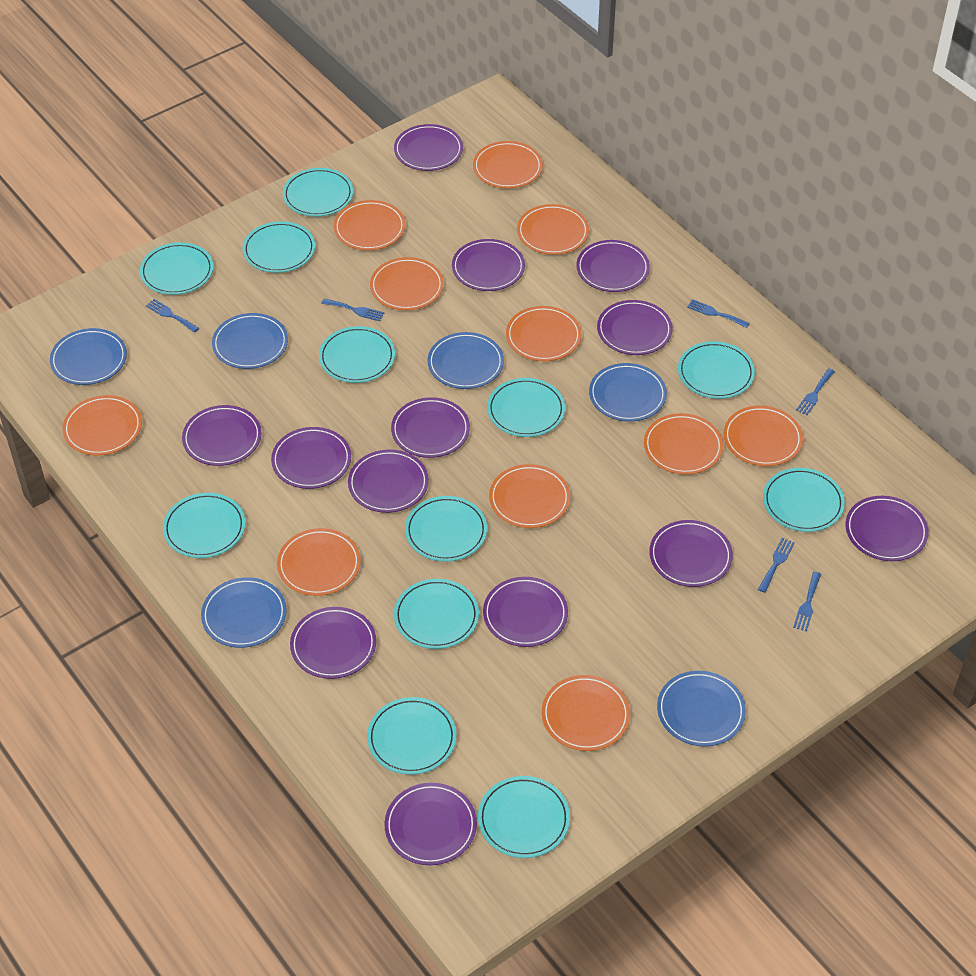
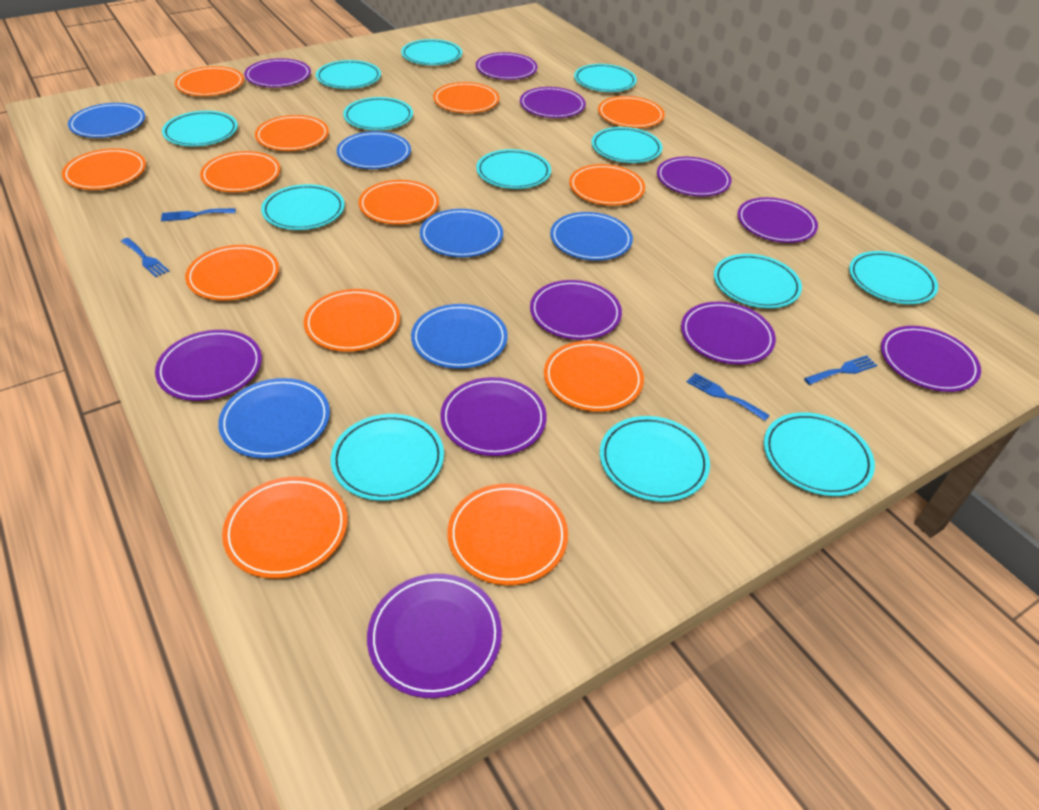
blue fork: [146,299,199,333] [321,299,384,321] [687,299,750,328] [758,538,795,593] [793,572,821,632] [796,368,835,415] = 6 -> [121,238,169,277] [161,208,236,221] [687,373,770,421] [804,355,877,385] = 4
orange plate: [63,395,142,455] [277,528,361,596] [334,200,405,250] [370,257,444,310] [473,141,543,188] [489,464,570,528] [506,306,581,361] [517,204,589,255] [542,675,630,751] [644,413,723,475] [724,406,803,466] = 11 -> [62,148,146,190] [175,66,244,96] [185,245,279,301] [200,151,281,192] [222,477,348,578] [255,115,329,151] [304,289,400,352] [358,180,439,224] [433,82,499,113] [447,483,568,585] [544,341,644,412] [569,164,645,205] [598,96,665,128] = 13
purple plate: [182,405,262,466] [271,427,351,489] [290,607,376,679] [348,450,429,513] [384,783,477,865] [391,397,470,458] [394,124,463,171] [452,239,525,291] [483,577,568,647] [576,240,650,292] [597,300,673,355] [649,520,733,587] [846,496,929,561] = 13 -> [155,330,262,401] [244,58,311,87] [367,574,502,698] [440,377,547,456] [476,52,538,80] [520,87,586,118] [530,280,622,340] [657,157,732,196] [681,302,776,364] [738,197,818,243] [881,326,981,392] = 11
turquoise plate: [140,242,214,295] [163,493,245,558] [243,221,315,273] [283,168,353,217] [319,326,395,383] [367,697,457,775] [394,579,479,649] [405,496,487,562] [478,776,570,858] [487,378,565,437] [678,341,755,399] [763,468,845,532] = 12 -> [162,111,238,146] [261,184,345,230] [316,60,381,89] [331,414,444,501] [343,97,413,130] [401,39,462,65] [476,149,551,189] [574,64,637,92] [591,127,662,163] [600,416,710,502] [714,254,802,308] [764,412,875,496] [849,251,938,304] = 13

